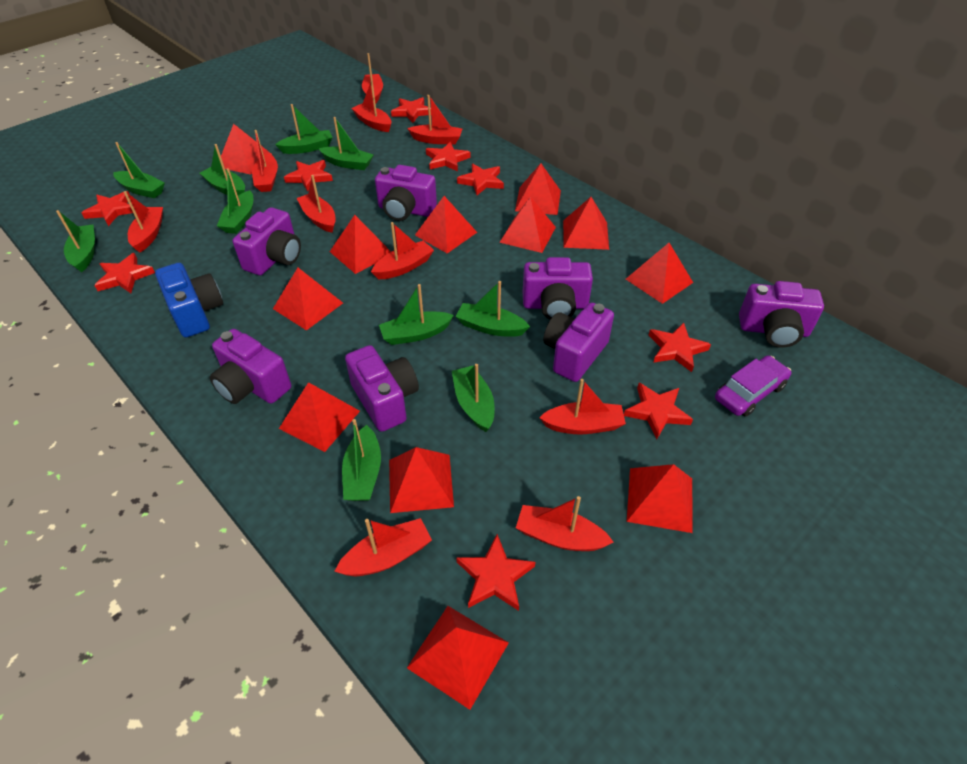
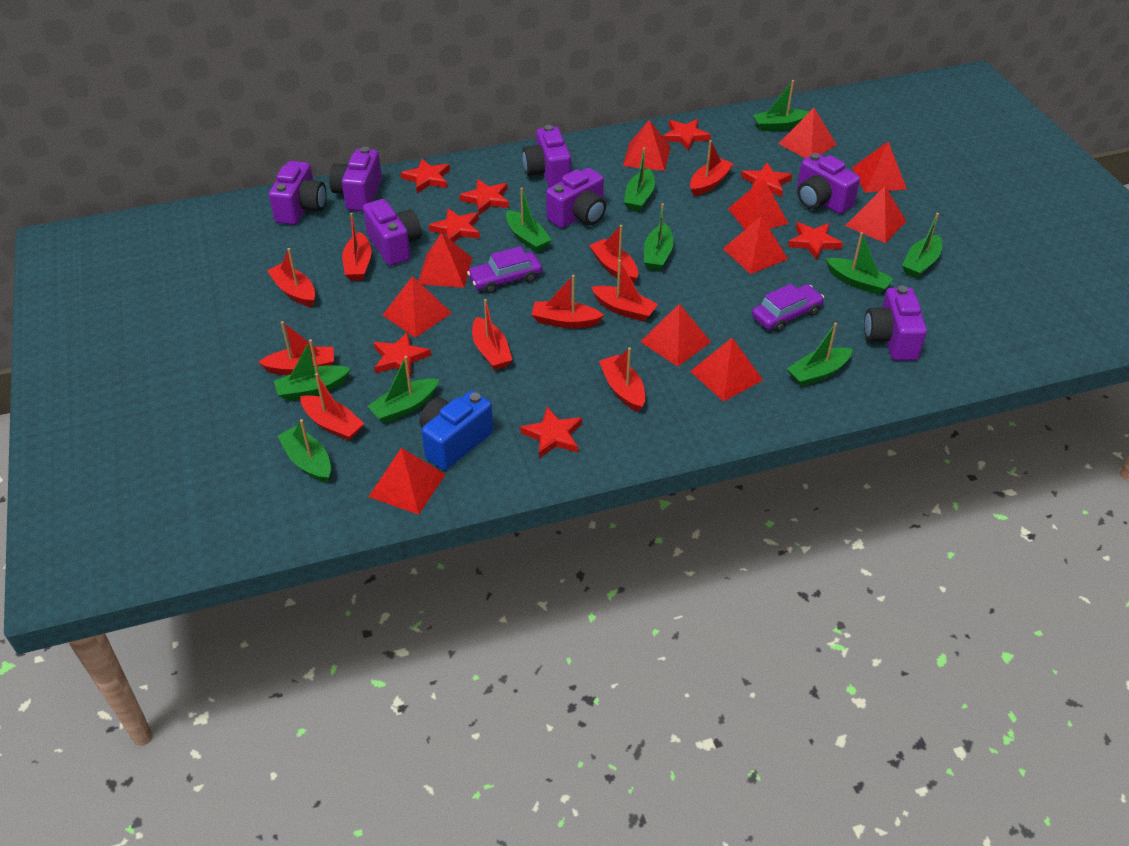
purple car: [715,355,791,417] = 1 -> [467,246,542,293] [752,284,824,332] = 2
red pyramid: [221,124,272,175] [273,268,343,331] [279,382,360,452] [330,215,391,274] [389,447,454,513] [407,606,509,710] [415,196,477,253] [499,197,556,253] [515,163,561,215] [563,197,609,250] [626,243,693,304] [627,464,693,533] = 12 -> [368,448,446,515] [382,276,451,338] [418,233,472,288] [623,120,671,171] [640,304,711,367] [690,338,763,402] [723,216,788,274] [728,179,789,229] [778,108,837,158] [845,186,906,243] [852,142,907,193] = 11
red star: [82,191,133,226] [94,253,155,293] [284,160,333,192] [391,97,431,123] [426,142,471,172] [456,534,535,611] [457,163,504,195] [624,383,693,439] [648,322,711,372] = 9 -> [374,332,431,378] [401,158,450,193] [429,208,480,242] [459,179,509,215] [520,407,582,458] [663,119,711,151] [741,163,792,197] [788,222,843,260] = 8

